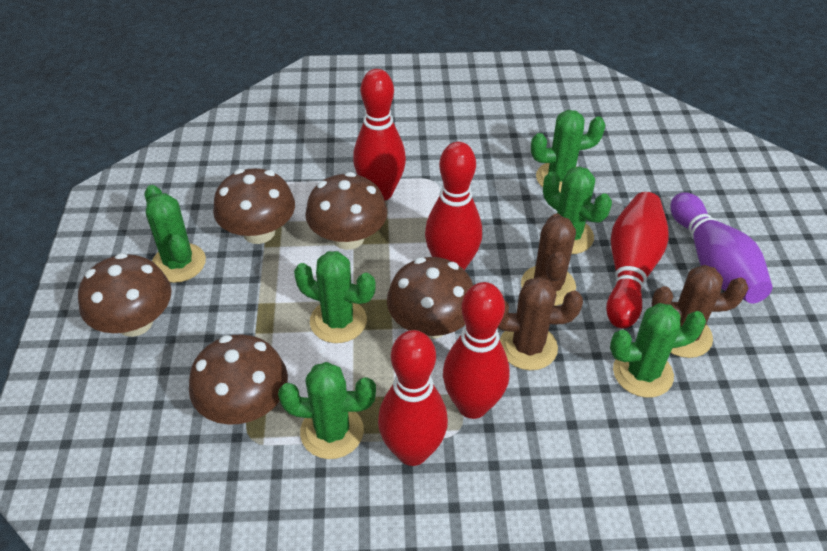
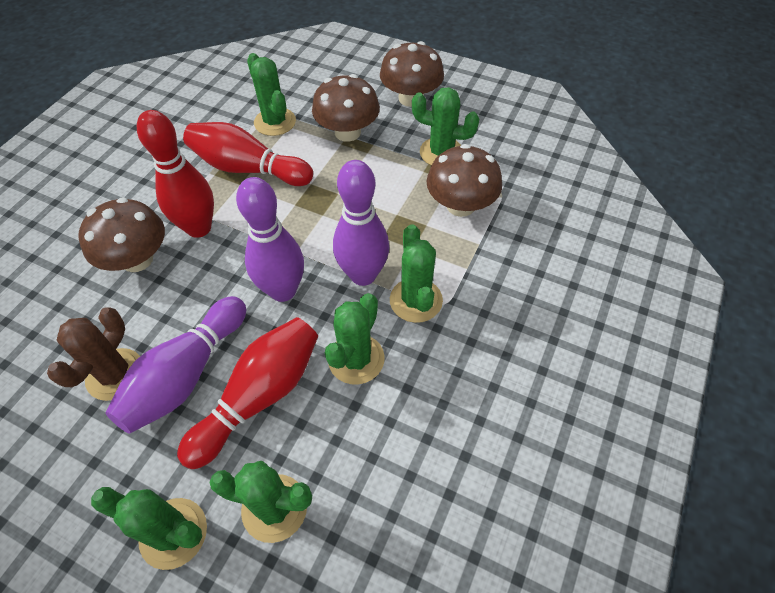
brown cactus: [498,277,583,370] [521,213,576,306] [652,265,749,358] = 3 -> [47,307,140,401] = 1
brown mushroom: [78,253,171,337] [189,335,288,425] [213,168,295,244] [305,172,387,250] [387,257,473,339] = 5 -> [78,197,165,272] [312,74,380,142] [380,41,444,107] [426,144,502,217] = 4
purple bowling pin: [670,192,773,303] = 1 -> [105,296,246,434] [236,177,304,302] [333,160,389,286] = 3
red bowling pin: [353,69,406,201] [378,330,448,466] [425,142,482,270] [443,282,509,419] [606,192,669,328] = 5 -> [137,110,214,238] [177,317,318,469] [183,122,313,186] = 3

